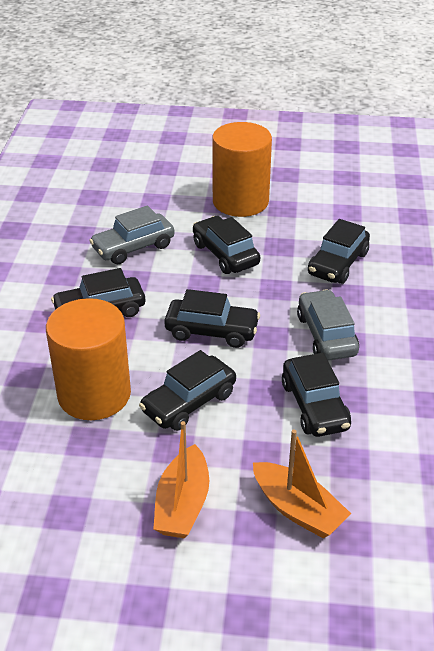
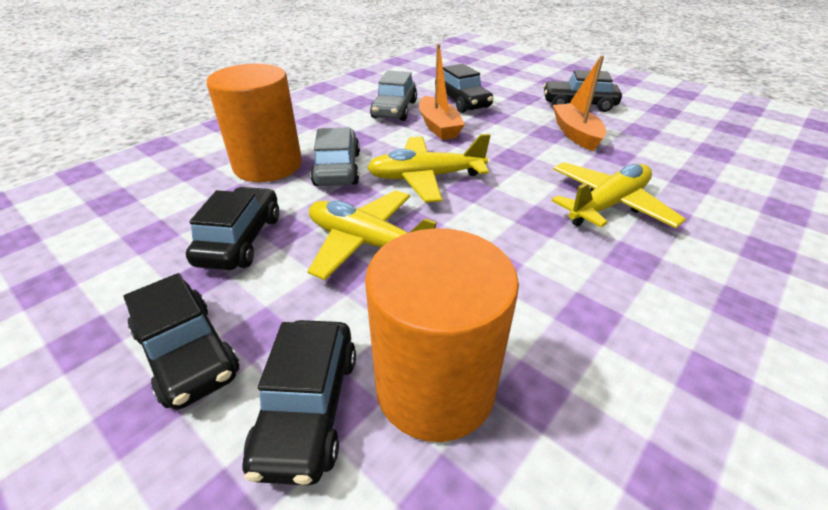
black car: [51,268,145,317] [139,350,236,431] [164,289,260,348] [193,216,260,274] [282,353,351,437] [308,219,370,284] = 6 -> [123,273,239,410] [186,187,279,270] [242,320,356,486] [435,64,493,113] [543,70,622,112] = 5
yellow plane: none = 0 -> [308,190,437,280] [367,134,491,203] [552,162,686,228] = 3

